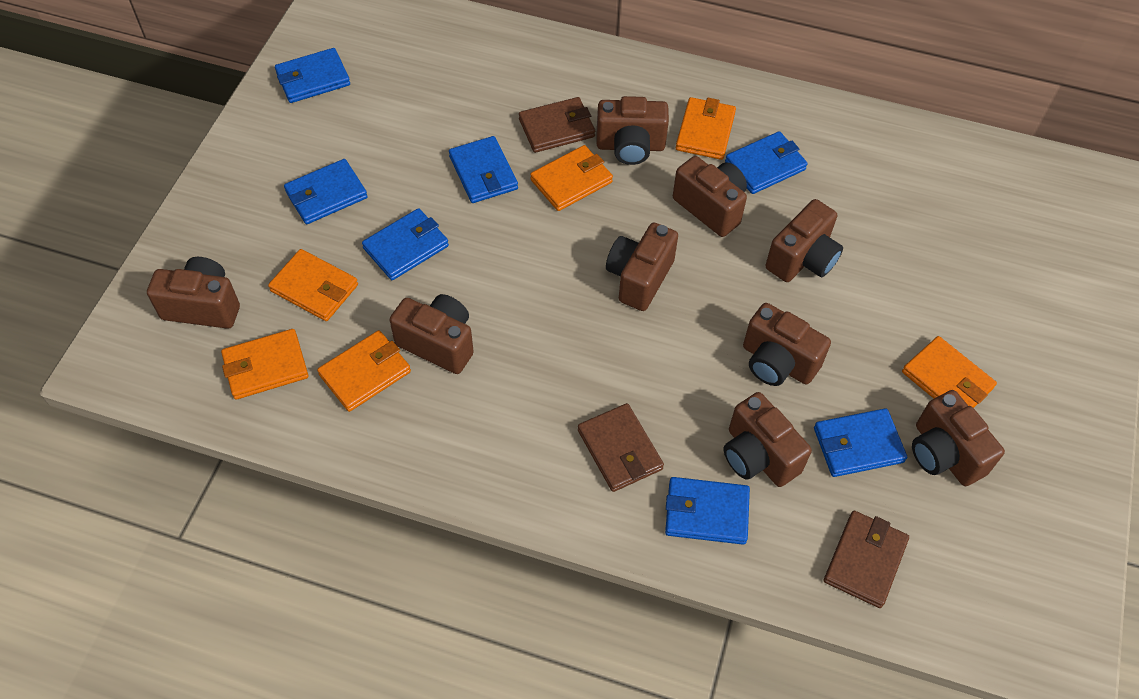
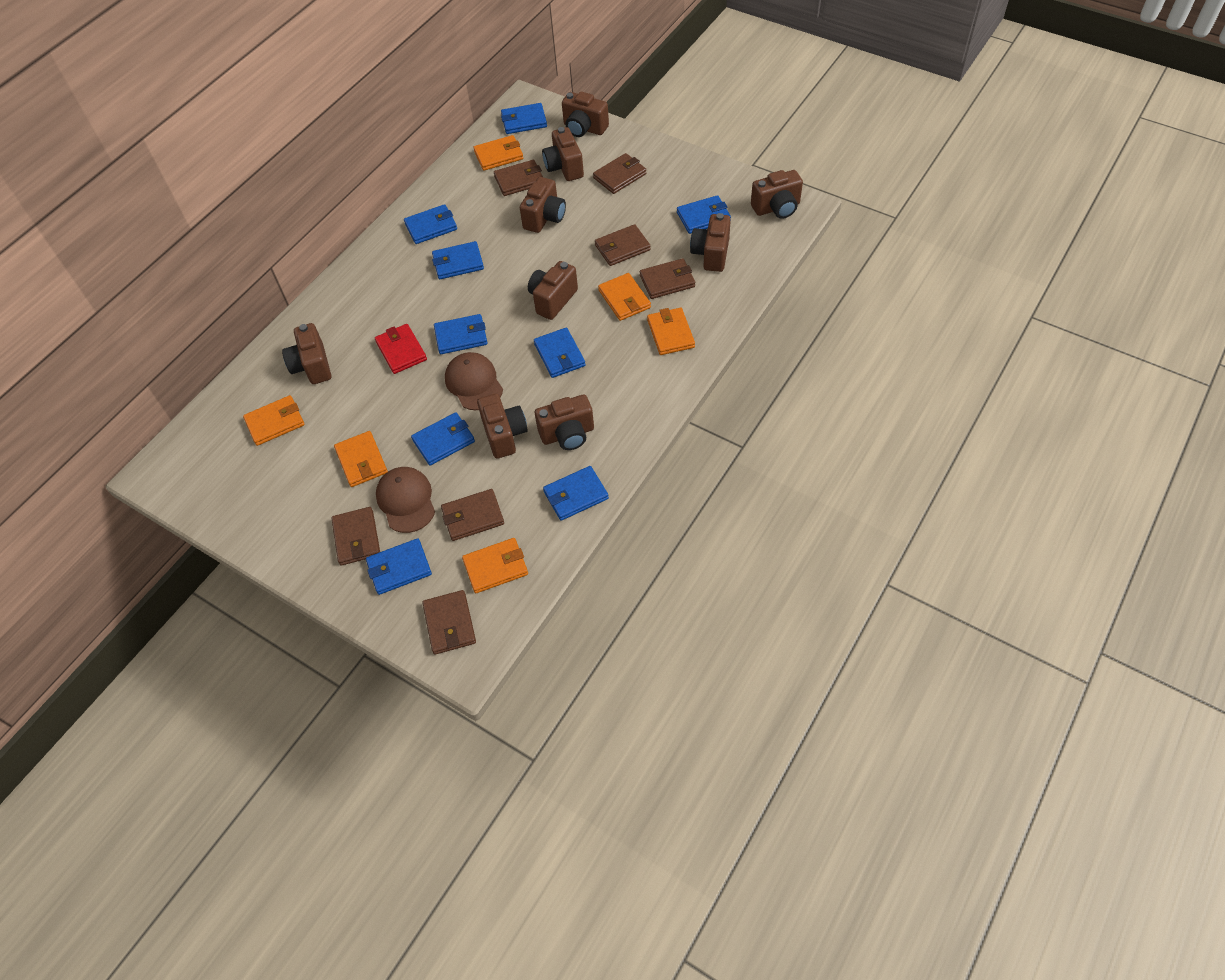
blue wallet: [275,48,350,103] [284,159,368,224] [362,208,449,280] [449,136,518,203] [665,477,750,545] [725,131,808,194] [814,408,907,477] = 7 -> [366,538,432,595] [404,204,457,244] [411,412,475,465] [432,241,484,279] [434,314,487,354] [501,103,547,134] [534,328,586,378] [543,466,609,521] [677,195,731,234] = 9
brown cap: none = 0 -> [376,467,435,533] [445,352,503,410] = 2
brown wallet: [519,97,595,153] [578,403,664,492] [824,511,909,608] = 3 -> [331,507,380,565] [422,590,476,655] [441,489,504,541] [494,160,543,196] [593,153,646,194] [595,224,651,266] [640,258,695,299] = 7
red wallet: none = 0 -> [375,324,427,374] = 1

